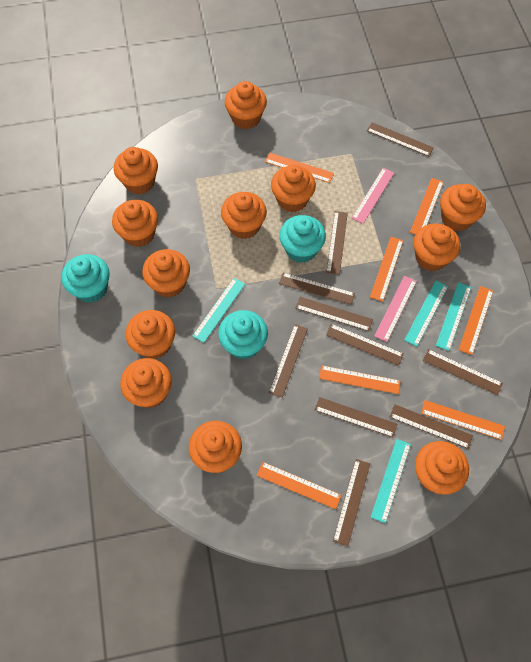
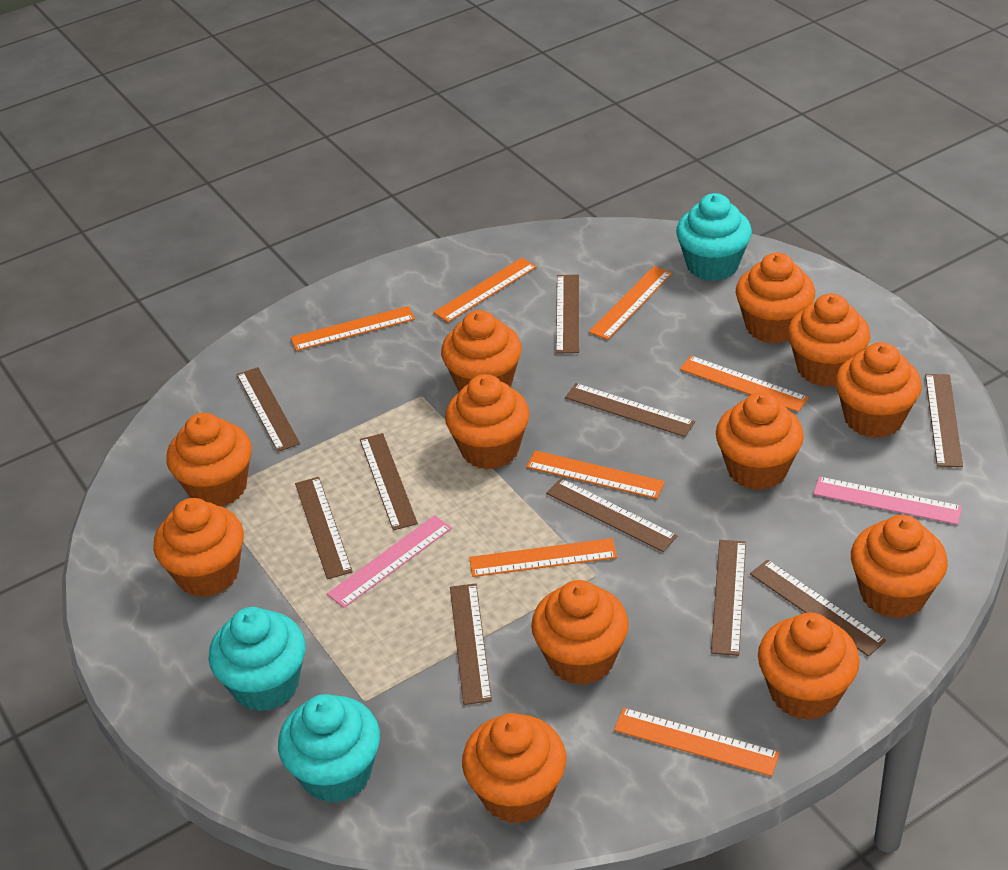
turquoise ruler: [193,278,245,343] [371,439,411,523] [405,281,448,346] [436,282,471,351] = 4 -> none = 0

